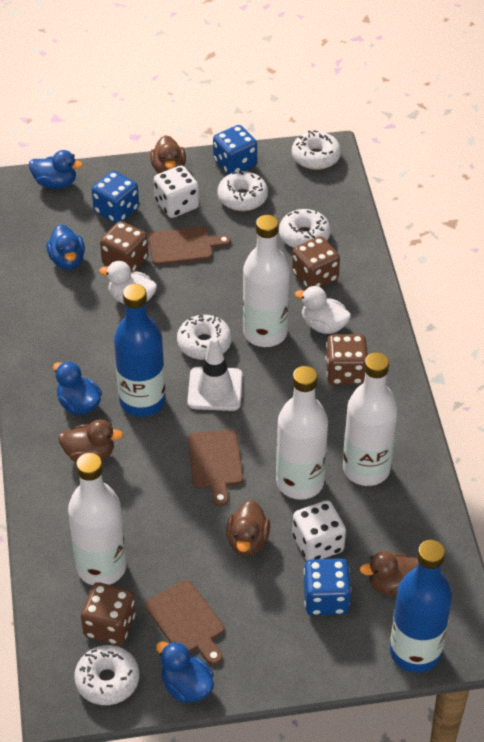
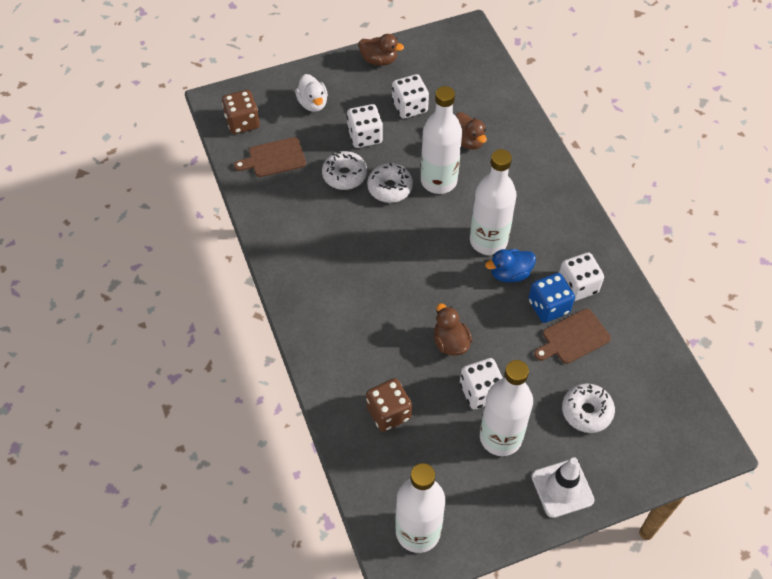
blue bottle: [114,284,166,417] [390,540,452,673] = 2 -> none = 0
blue dice: [92,171,139,224] [213,125,257,175] [304,558,351,616] = 3 -> [528,273,575,323] = 1
blue duck: [29,150,83,189] [46,224,85,269] [53,361,102,415] [156,641,214,703] = 4 -> [485,249,536,282] = 1
brown cutting board: [145,580,224,665] [148,226,231,266] [188,429,243,506] = 3 -> [234,137,306,177] [534,309,611,364] = 2
brown dice: [81,582,136,645] [100,221,149,272] [292,236,340,288] [326,334,368,385] = 4 -> [222,90,260,134] [366,378,412,432] = 2
brown duck: [58,419,123,462] [150,135,186,174] [226,500,270,556] [360,551,418,596] = 4 -> [359,34,404,66] [434,304,473,356] [455,112,487,150] = 3
white dice: [154,165,199,218] [292,500,346,561] = 2 -> [347,104,383,148] [392,74,429,119] [460,358,503,409] [559,252,604,301] = 4
white donut: [74,645,139,705] [177,314,232,360] [218,171,268,211] [279,209,331,248] [292,130,341,170] = 5 -> [322,151,367,190] [367,163,413,203] [562,383,615,433] = 3
white duck: [99,261,157,304] [295,286,351,334] = 2 -> [295,74,328,112] = 1

